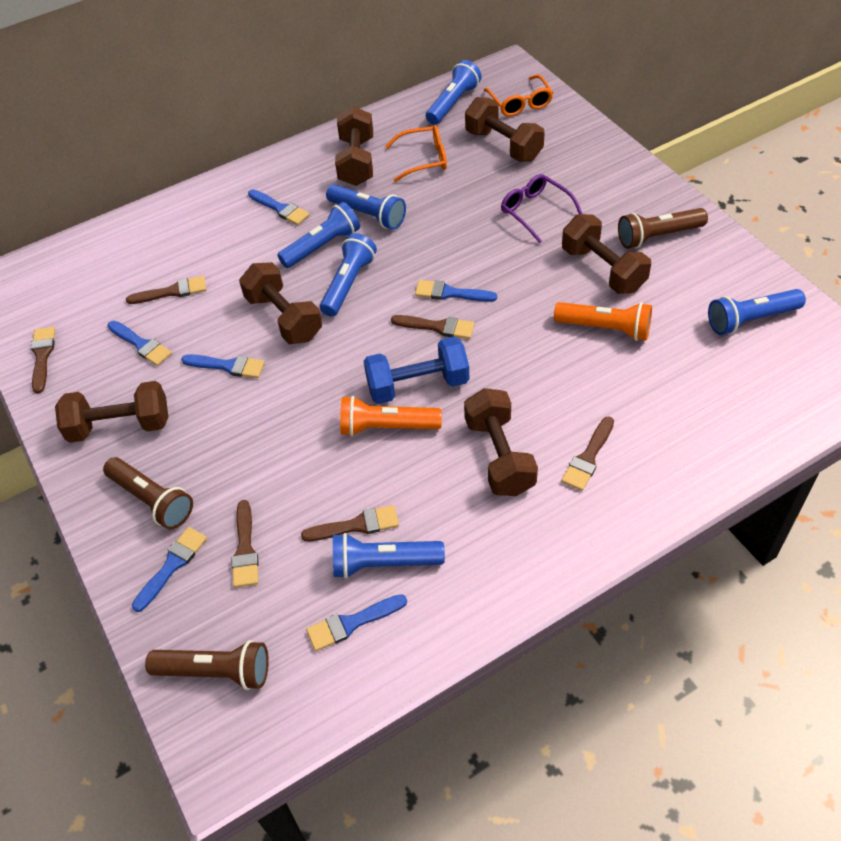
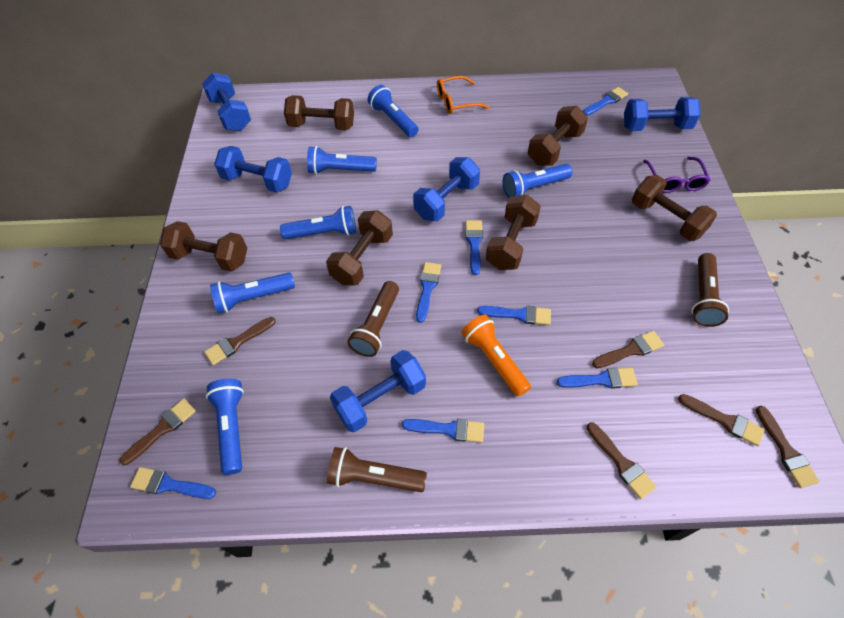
blue brush: [108,321,172,366] [132,527,207,612] [181,354,265,378] [248,189,309,225] [306,594,407,651] [415,280,497,302] = 6 -> [130,467,216,499] [402,419,484,443] [416,262,441,323] [465,220,483,275] [477,306,551,325] [556,368,638,389] [583,87,628,116] = 7
blue dumbbell: [363,337,469,404] = 1 -> [202,73,251,131] [214,146,292,193] [330,350,426,432] [413,157,480,221] [624,97,701,131] = 5
orange flashlight: [340,396,442,436] [554,302,652,341] = 2 -> [462,315,531,397] = 1
orange glasses: [385,125,447,182] [483,74,553,117] = 2 -> [437,76,489,114] = 1

